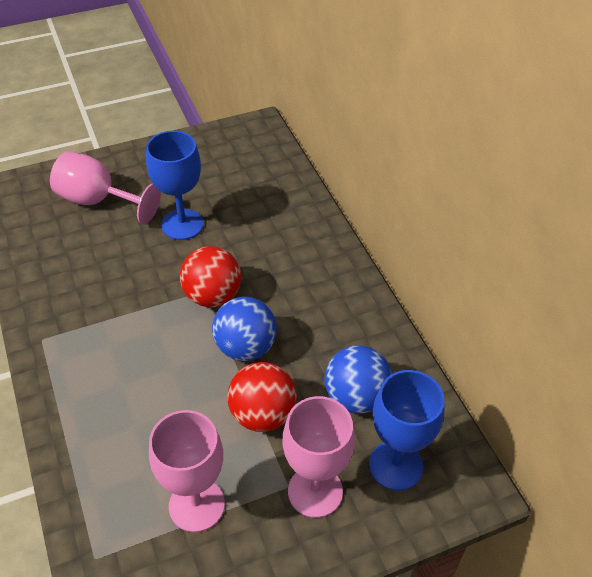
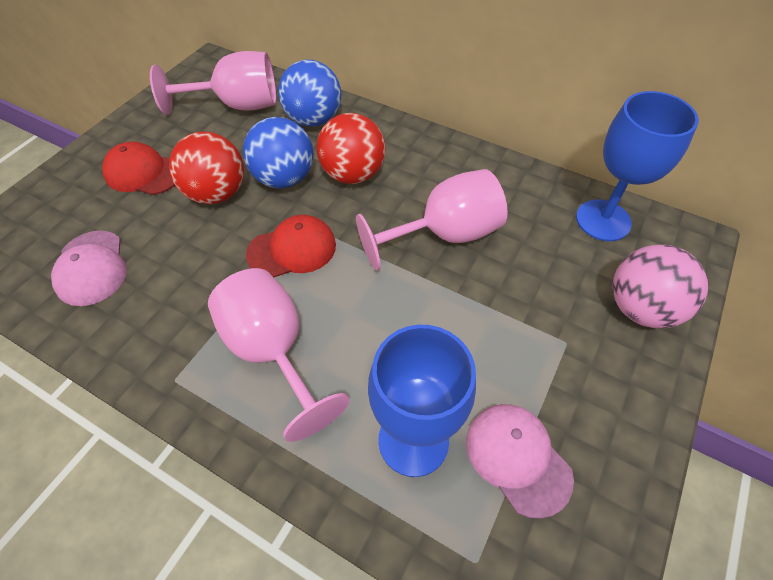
pink ball: none = 0 -> [612,244,708,328] = 1
pink cap: none = 0 -> [51,231,127,306] [466,404,574,519] = 2
red cap: none = 0 -> [102,142,175,195] [246,215,336,277] = 2

